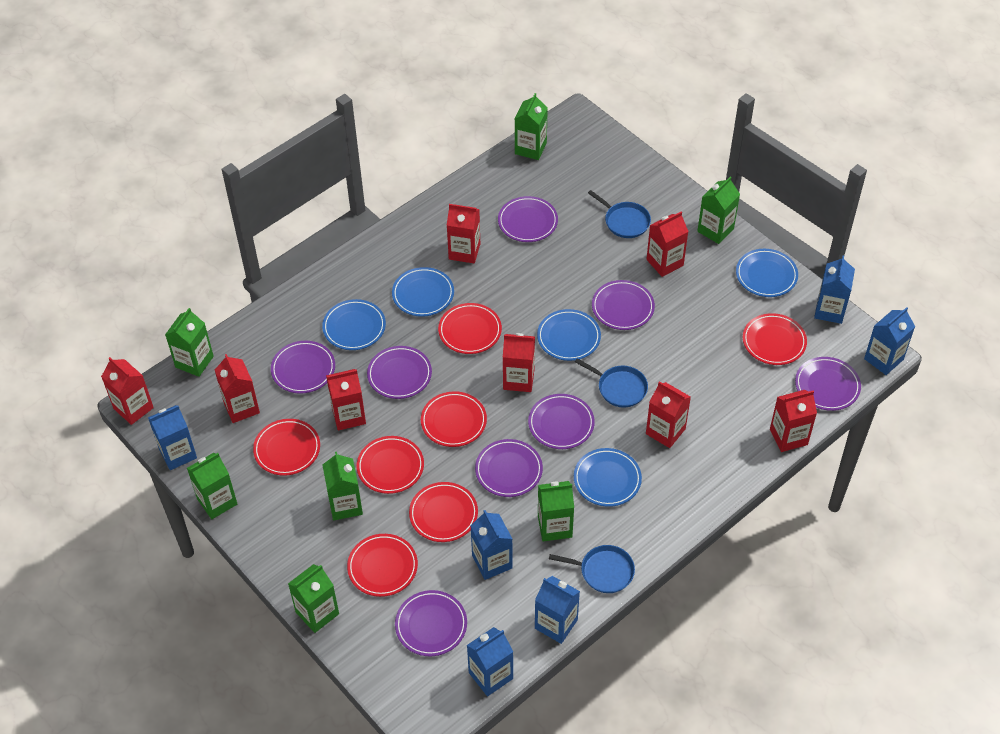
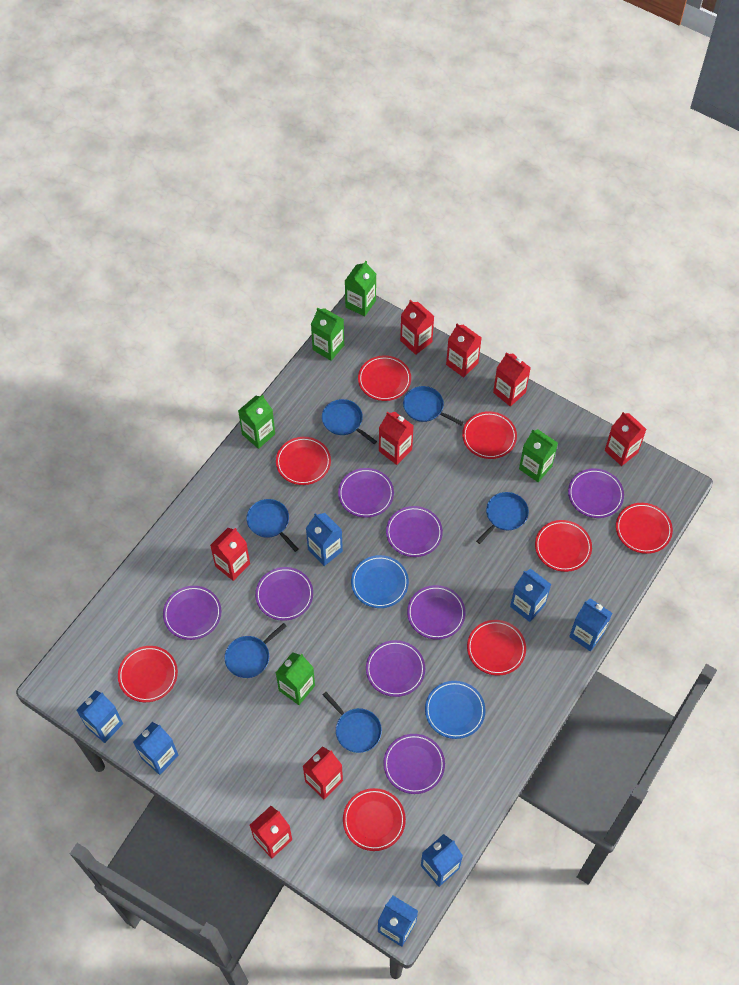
blue carton: [148,405,197,470] [467,627,513,696] [470,510,513,580] [535,576,580,644] [814,255,855,324] [864,307,915,375] = 6 -> [76,690,123,743] [133,722,178,775] [306,513,343,566] [378,896,418,947] [421,834,463,887] [510,569,551,622] [569,598,612,651] = 7
blue pan: [549,545,635,593] [575,358,648,408] [588,190,651,238] = 3 -> [224,623,287,678] [247,499,299,552] [322,399,377,444] [323,692,382,753] [403,386,464,426] [476,492,529,544] = 6
blue plate: [322,299,386,350] [392,267,454,317] [537,309,601,361] [574,448,642,507] [736,249,798,297] = 5 -> [351,555,409,608] [425,681,486,739] = 2
green carton: [165,308,214,377] [187,453,237,519] [288,564,339,633] [322,452,363,520] [515,93,548,160] [538,481,574,541] [697,177,740,244] = 7 -> [238,395,275,449] [276,652,315,705] [311,308,344,361] [345,261,376,316] [519,429,558,482] = 5
red plate: [253,419,320,476] [347,534,418,597] [357,436,424,494] [409,482,478,542] [421,391,487,447] [438,303,502,354] [743,313,807,365] = 7 -> [118,646,178,702] [276,437,331,485] [343,788,406,851] [358,356,411,401] [462,411,517,459] [467,620,526,675] [535,520,592,572] [616,503,673,554] = 8

